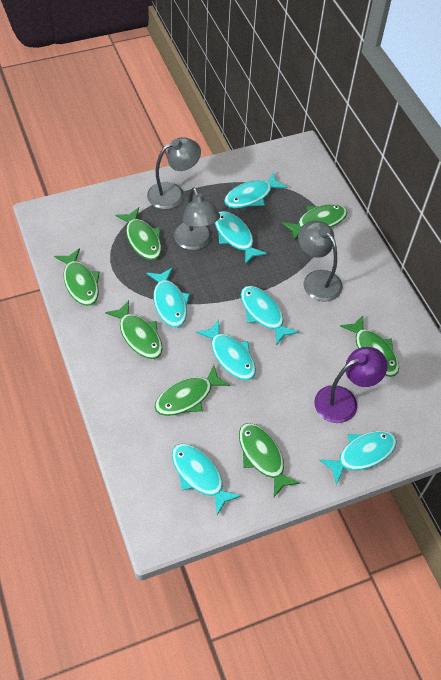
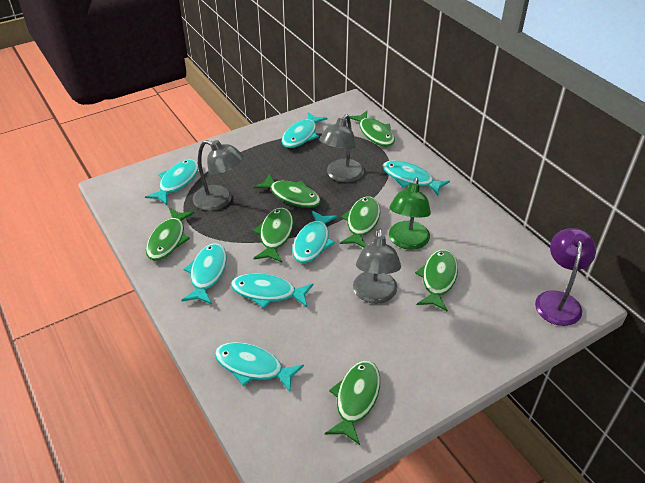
green lamp: none = 0 -> [389,177,431,250] = 1

